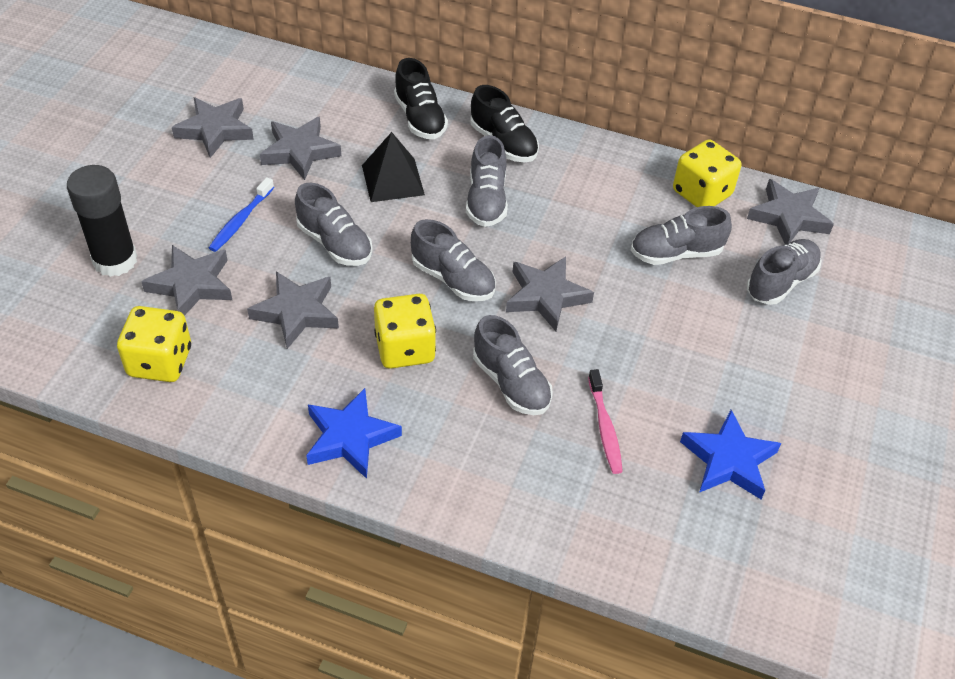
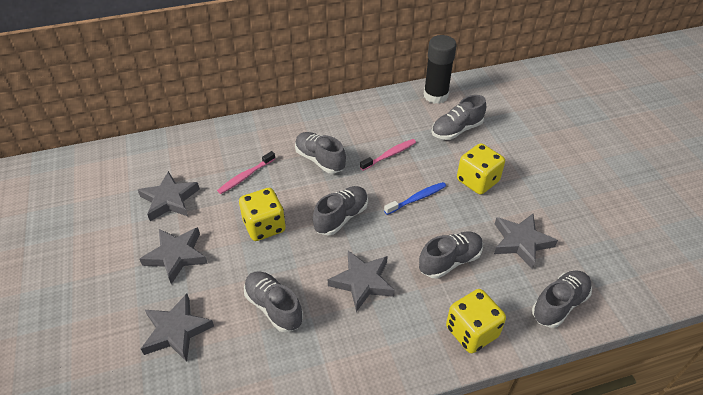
black pyramid: [362,132,425,202] = 1 -> none = 0
black shoe: [394,58,448,139] [471,85,539,162] = 2 -> none = 0
blue star: [306,388,402,479] [680,410,781,499] = 2 -> none = 0
grey star: [141,245,232,316] [172,97,254,158] [247,271,339,349] [260,116,341,180] [506,256,594,331] [747,179,834,245] = 6 -> [138,171,200,221] [140,227,208,284] [141,294,214,362] [328,251,395,312] [494,214,558,269] = 5
pink toothbrush: [588,369,623,474] = 1 -> [217,151,275,194] [360,139,416,171] = 2

